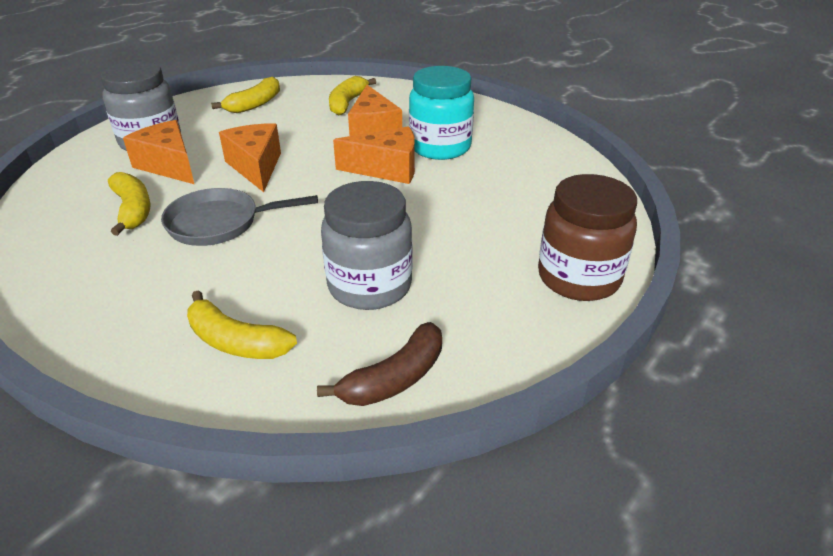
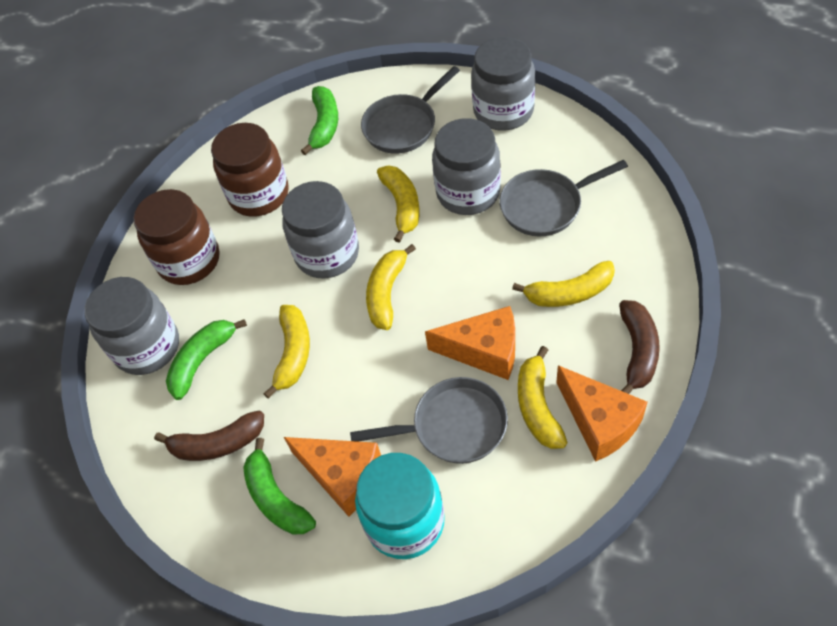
brown banana: [317,322,442,406] = 1 -> [154,410,264,461] [619,300,660,394] = 2
brown jar: [538,174,637,301] = 1 -> [133,189,220,285] [211,123,289,217] = 2
green banana: none = 0 -> [166,319,247,400] [243,438,316,534] [301,86,338,155] = 3
grey jar: [101,61,181,151] [321,181,413,310] = 2 -> [85,277,179,375] [282,181,359,278] [432,118,501,215] [471,37,535,131] = 4
grey pan: [161,188,318,246] = 1 -> [350,377,508,464] [361,66,460,154] [499,160,628,236] = 3
orange cheese: [123,120,194,184] [219,123,281,192] [333,126,415,184] [348,85,402,136] = 4 -> [284,437,381,517] [425,306,515,380] [556,365,648,462] = 3
yellow banana: [108,172,151,236] [187,290,297,359] [211,77,280,113] [329,76,376,115] = 4 -> [264,305,310,399] [366,244,416,330] [377,166,420,243] [512,261,615,307] [518,346,568,449] = 5

